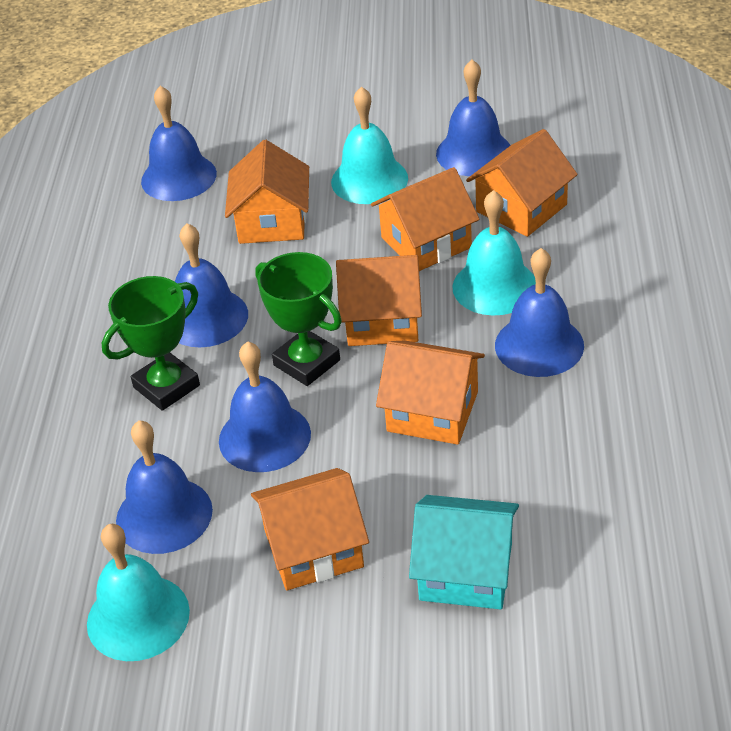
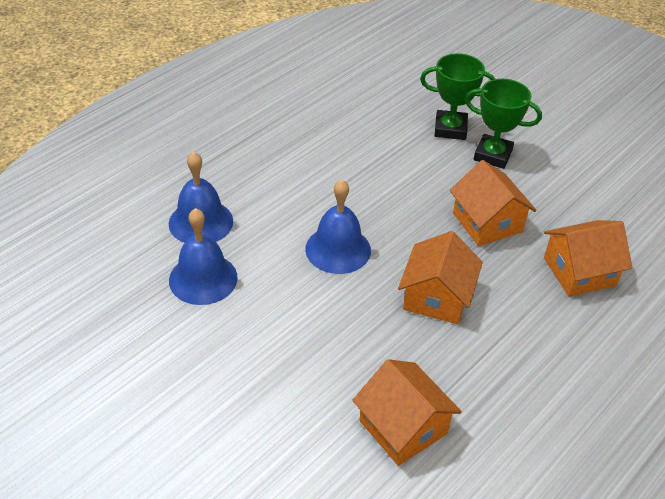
blue bell: [116,420,213,554] [141,86,217,201] [175,223,248,347] [219,341,311,472] [436,60,511,176] [495,248,584,377] = 6 -> [169,152,233,243] [169,208,238,305] [305,180,371,274] = 3
orange house: [225,140,309,244] [251,468,369,590] [336,255,422,346] [371,167,480,271] [376,340,485,445] [466,129,578,237] = 6 -> [352,359,462,466] [398,231,483,324] [450,160,537,246] [544,220,633,297] = 4
turquoise bell: [87,524,190,661] [331,86,408,204] [452,190,536,315] = 3 -> none = 0
turquoise house: [409,495,519,609] = 1 -> none = 0

